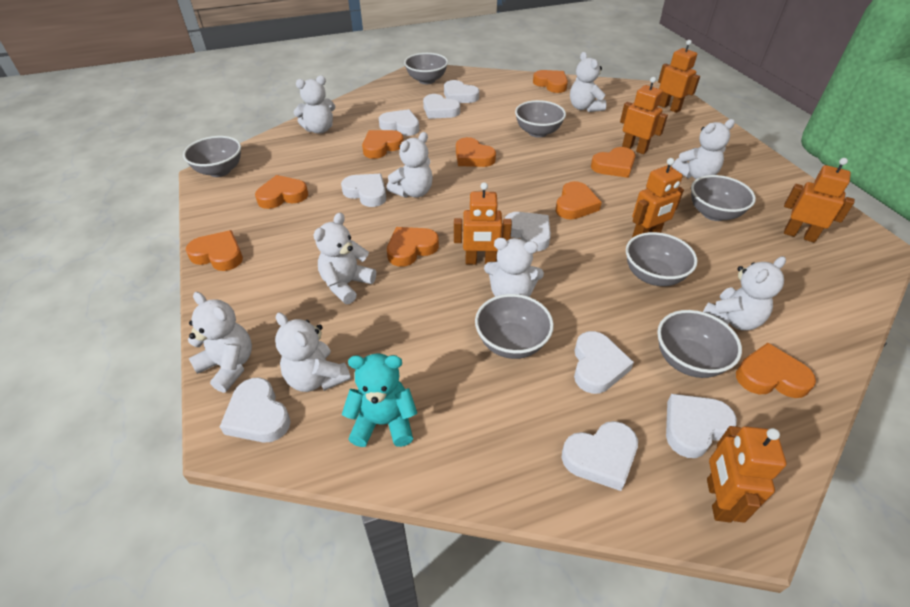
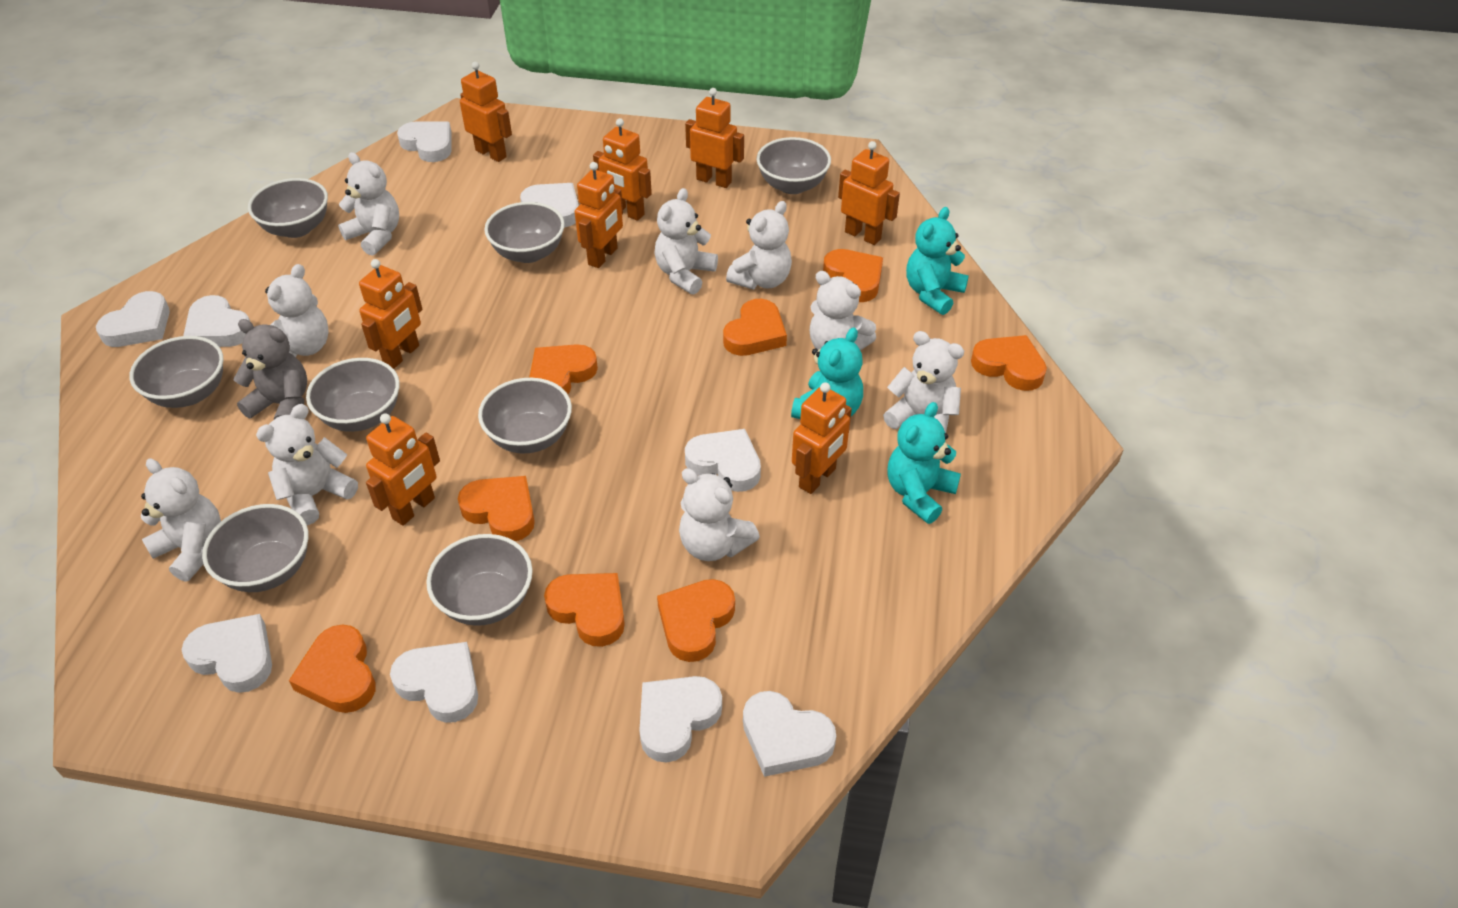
grey bowl: [183,136,241,177] [404,53,448,84] [475,294,554,359] [515,100,566,138] [626,232,698,286] [657,310,742,378] [691,175,756,221] = 7 -> [129,336,224,408] [202,504,308,592] [248,178,328,238] [306,358,400,432] [426,534,533,626] [478,378,572,454] [484,202,565,263] [757,137,831,194] = 8
grey teddy bear: none = 0 -> [233,319,307,419] = 1
orange heart: [186,230,243,271] [255,175,308,209] [362,130,404,159] [387,227,439,267] [456,137,496,167] [533,70,568,93] [556,181,602,220] [591,147,635,178] [736,343,816,398] = 9 -> [289,624,376,713] [458,476,535,541] [529,344,598,394] [544,573,625,647] [657,579,735,662] [723,299,787,356] [823,249,883,302] [971,335,1047,391] = 8
orange robot: [454,182,512,265] [620,77,668,154] [632,158,684,238] [658,40,700,113] [707,426,786,523] [784,158,855,243] = 6 -> [359,259,423,369] [366,413,440,526] [460,62,512,162] [575,162,623,268] [593,118,652,221] [685,88,744,188] [792,383,852,494] [838,141,900,245] = 8
turquoise teddy bear: [342,353,417,447] = 1 -> [791,328,863,419] [887,402,961,524] [906,207,969,315] = 3

